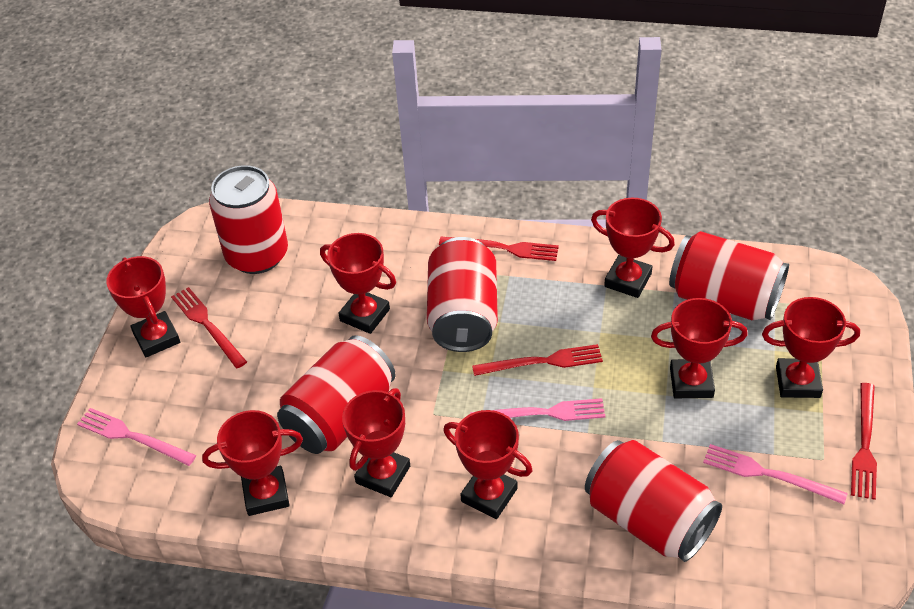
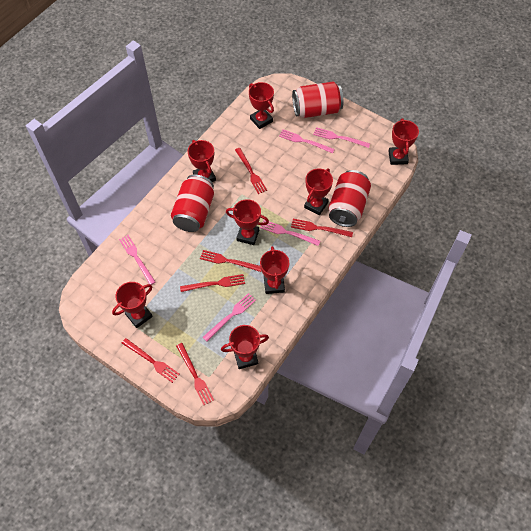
pink fork: [77,408,196,466] [470,398,605,421] [703,444,848,504] = 3 -> [119,235,155,285] [202,293,256,342] [260,220,320,246] [279,129,335,153] [313,127,370,148] = 5
red can: [209,165,288,274] [277,335,396,454] [427,237,498,352] [585,440,722,562] [669,231,789,320] = 5 -> [171,174,214,232] [292,81,344,118] [329,170,371,227] = 3
red fork: [171,287,247,368] [439,237,559,261] [472,344,603,376] [851,383,877,500] = 4 -> [122,338,179,383] [176,343,214,405] [180,274,245,292] [200,250,261,272] [235,148,267,194] [291,219,353,237] = 6

